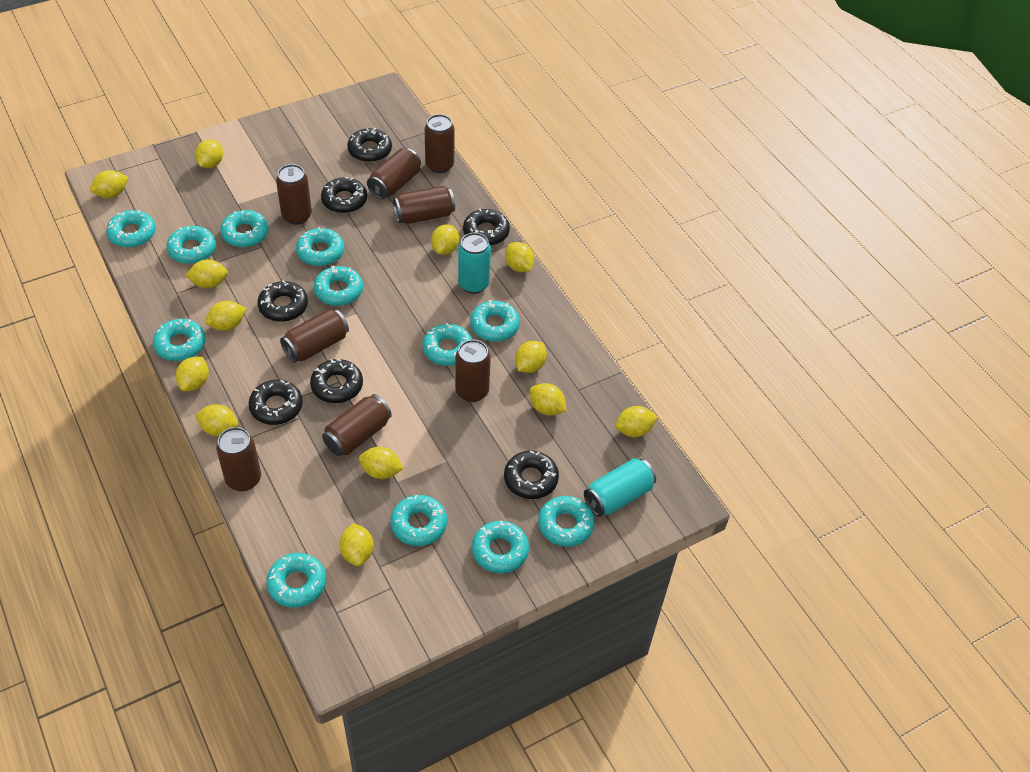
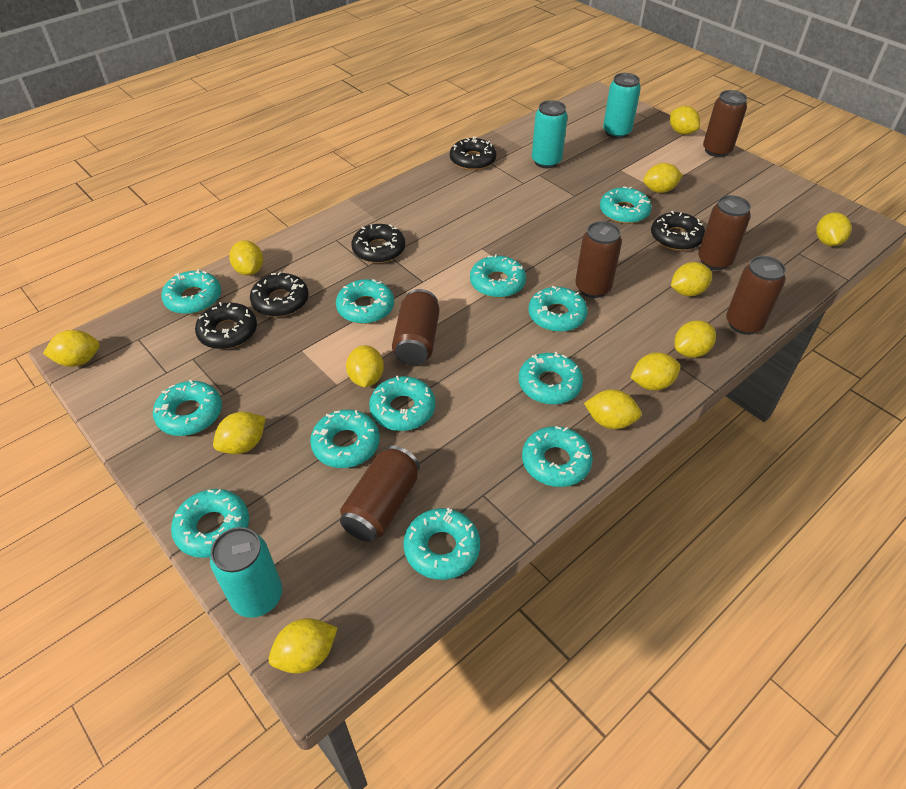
black donut: [249,380,303,425] [257,280,308,322] [310,359,363,403] [321,177,367,213] [347,127,392,162] [463,209,510,246] [504,451,559,499] = 7 -> [195,302,257,349] [250,272,308,317] [352,224,405,263] [450,137,496,170] [651,211,705,251] = 5
brown can: [216,427,261,491] [276,164,312,225] [280,309,349,363] [322,394,392,456] [367,148,421,199] [393,186,455,224] [425,114,454,173] [455,340,491,402] = 8 -> [340,445,420,542] [392,289,440,365] [576,221,622,298] [698,195,751,270] [703,90,747,157] [726,256,786,335] = 6
turquoise can: [458,233,491,294] [584,458,656,517] = 2 -> [210,527,282,618] [532,100,568,168] [603,73,641,139] = 3
yellow lemon: [90,170,129,198] [176,357,209,391] [185,259,228,288] [195,139,223,168] [195,404,238,436] [205,301,247,331] [339,523,374,566] [359,447,404,479] [431,224,459,255] [505,242,534,272] [515,341,547,373] [530,383,566,416] [615,406,658,437] = 13 -> [43,330,100,367] [213,412,266,454] [229,240,263,276] [269,618,338,674] [346,345,384,387] [584,389,642,429] [630,352,681,390] [643,163,683,193] [670,106,700,135] [671,262,712,296] [674,320,716,358] [816,212,852,246] = 12

